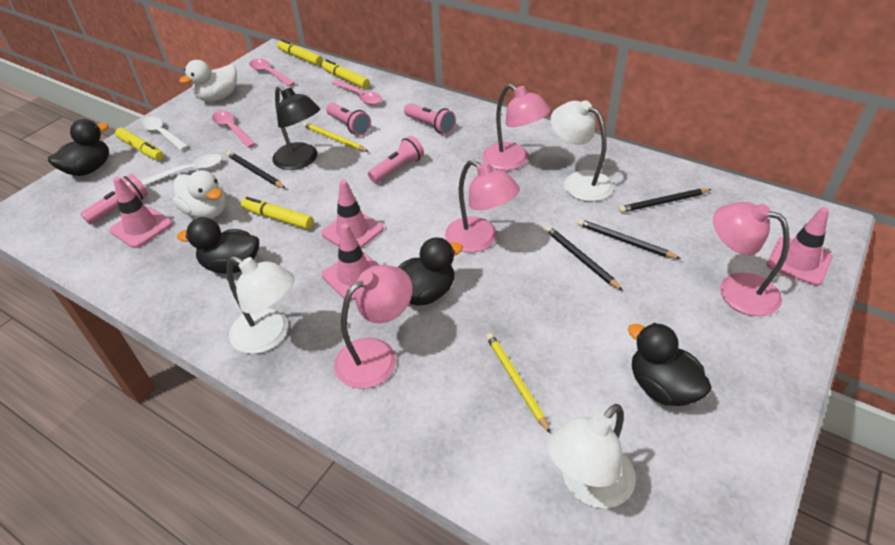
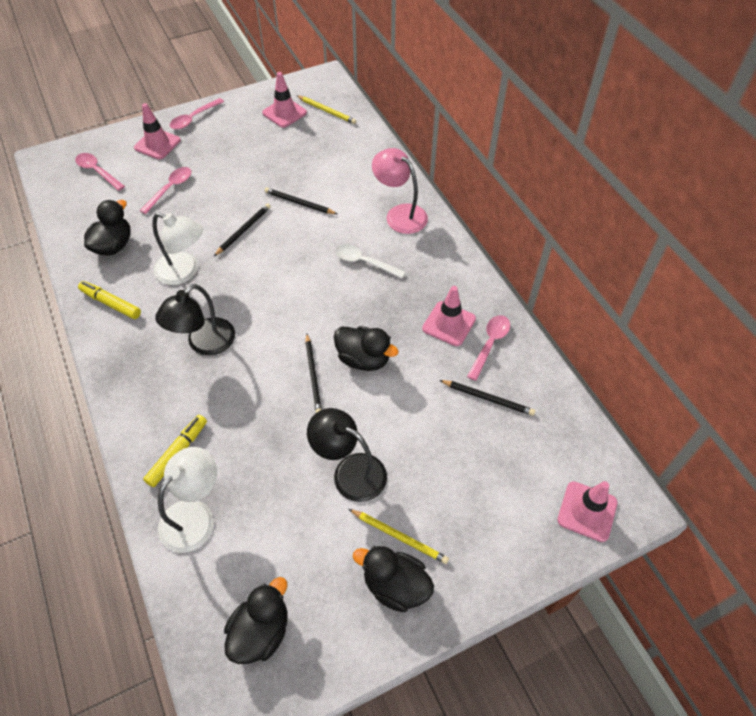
black lamp: [273,86,320,170] = 1 -> [155,284,235,356] [307,408,387,502] = 2
pink flashlight: [80,173,148,225] [326,103,371,136] [368,136,424,183] [404,103,455,134] = 4 -> none = 0
pink lamp: [334,265,413,389] [445,160,520,252] [483,84,551,170] [713,202,790,316] = 4 -> [372,148,428,234] = 1
pink spoon: [212,111,256,148] [249,59,295,87] [332,80,382,105] = 3 -> [75,153,125,191] [140,167,191,214] [170,98,224,130] [467,315,510,381] = 4
white duck: [173,170,226,218] [179,60,237,101] = 2 -> none = 0
white lamp: [226,256,294,354] [547,404,636,508] [550,100,613,201] = 3 -> [152,213,203,285] [158,447,217,553] = 2
white spoon: [140,117,189,151] [142,154,222,186] = 2 -> [335,244,406,278] = 1
yellow marker: [115,128,164,161] [241,197,313,229] [277,39,323,66] [322,59,370,89] = 4 -> [78,281,141,319] [143,415,207,487] = 2

